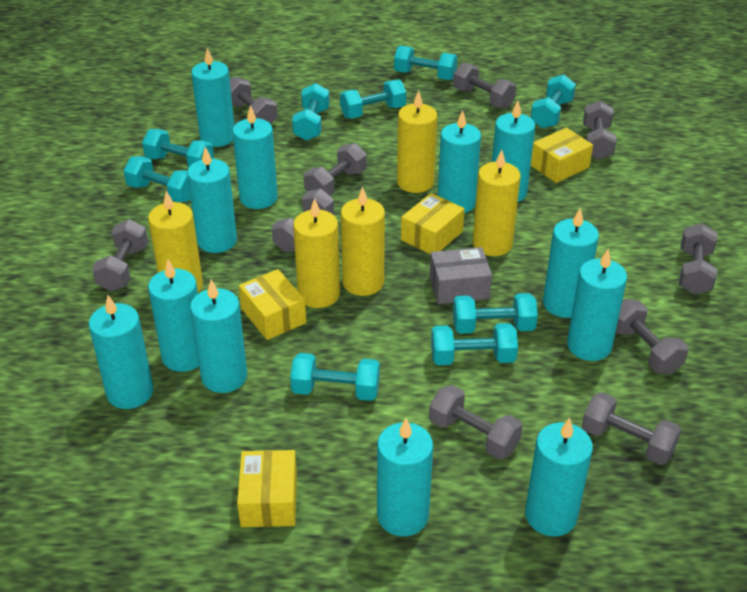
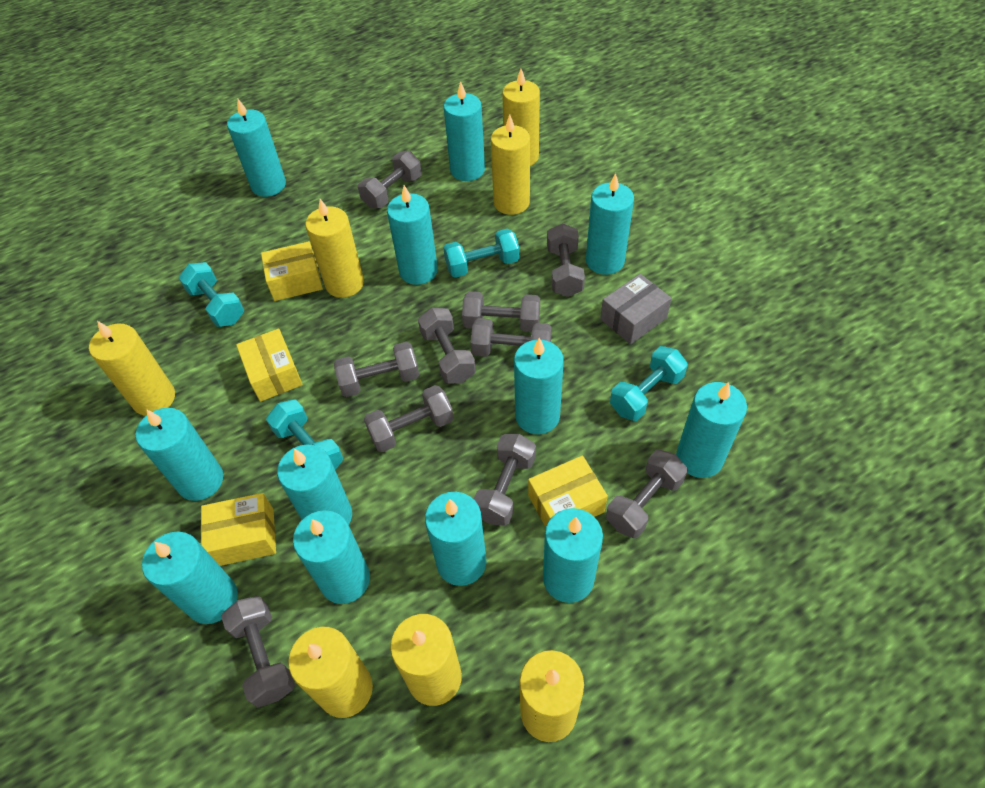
turquoise dumbbell: [123,156,191,203] [142,129,214,167] [290,353,380,401] [292,83,330,141] [340,80,406,119] [394,45,458,80] [431,323,518,365] [453,293,538,334] [531,74,576,129] = 9 -> [178,262,244,327] [266,399,343,470] [443,229,520,278] [610,346,688,421] = 4
yellow candle: [148,191,203,293] [293,198,340,308] [341,186,385,296] [397,90,437,193] [473,150,521,256] = 5 -> [89,321,175,416] [288,627,373,718] [305,199,364,298] [390,614,462,706] [491,114,530,215] [502,69,540,166] [519,650,584,742] = 7

